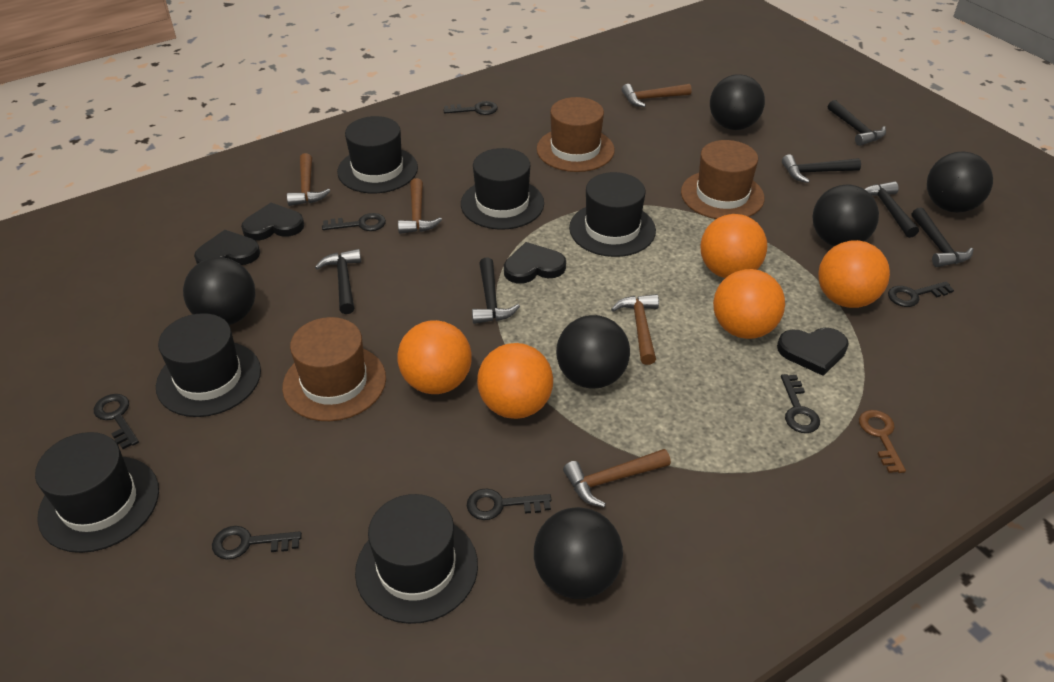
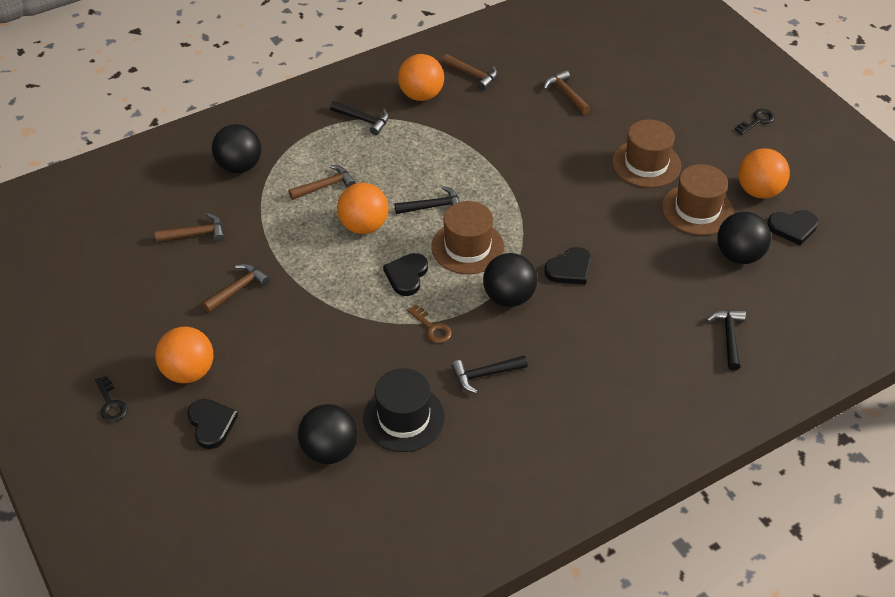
black ball: [183,257,255,325] [534,507,623,599] [556,315,630,389] [710,74,765,130] [813,185,879,246] [927,151,993,213] = 6 -> [212,124,261,173] [298,404,358,464] [483,253,537,307] [717,212,771,264] = 4
black hammer: [315,249,361,314] [472,258,520,324] [782,155,861,183] [828,100,886,146] [865,181,919,238] [912,207,973,267] = 6 -> [330,101,389,135] [395,186,460,214] [451,355,528,393] [706,310,746,371] = 4
black hat: [35,432,159,553] [156,313,261,417] [337,116,418,193] [355,494,478,624] [461,148,544,230] [569,172,656,257] = 6 -> [363,368,445,452] = 1
black key: [94,394,139,449] [212,526,302,560] [322,213,386,231] [443,101,498,115] [467,488,552,520] [781,374,820,433] [888,281,954,307] = 7 -> [95,375,127,422] [735,109,775,135] = 2
orange ball: [398,320,472,394] [477,343,553,419] [701,214,767,278] [713,269,785,339] [818,240,890,308] = 5 -> [155,327,213,383] [337,183,388,234] [398,54,444,101] [738,148,790,199] = 4

